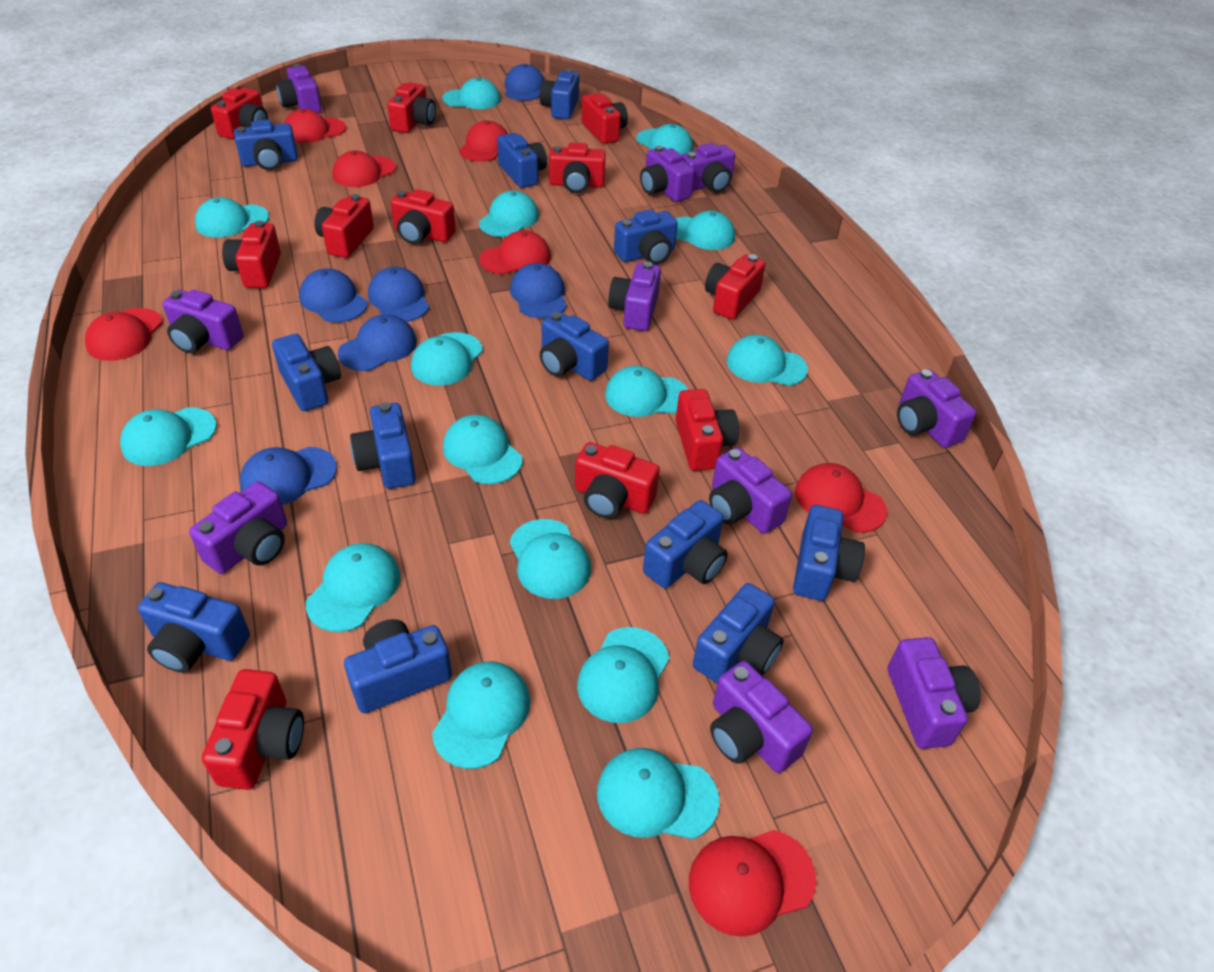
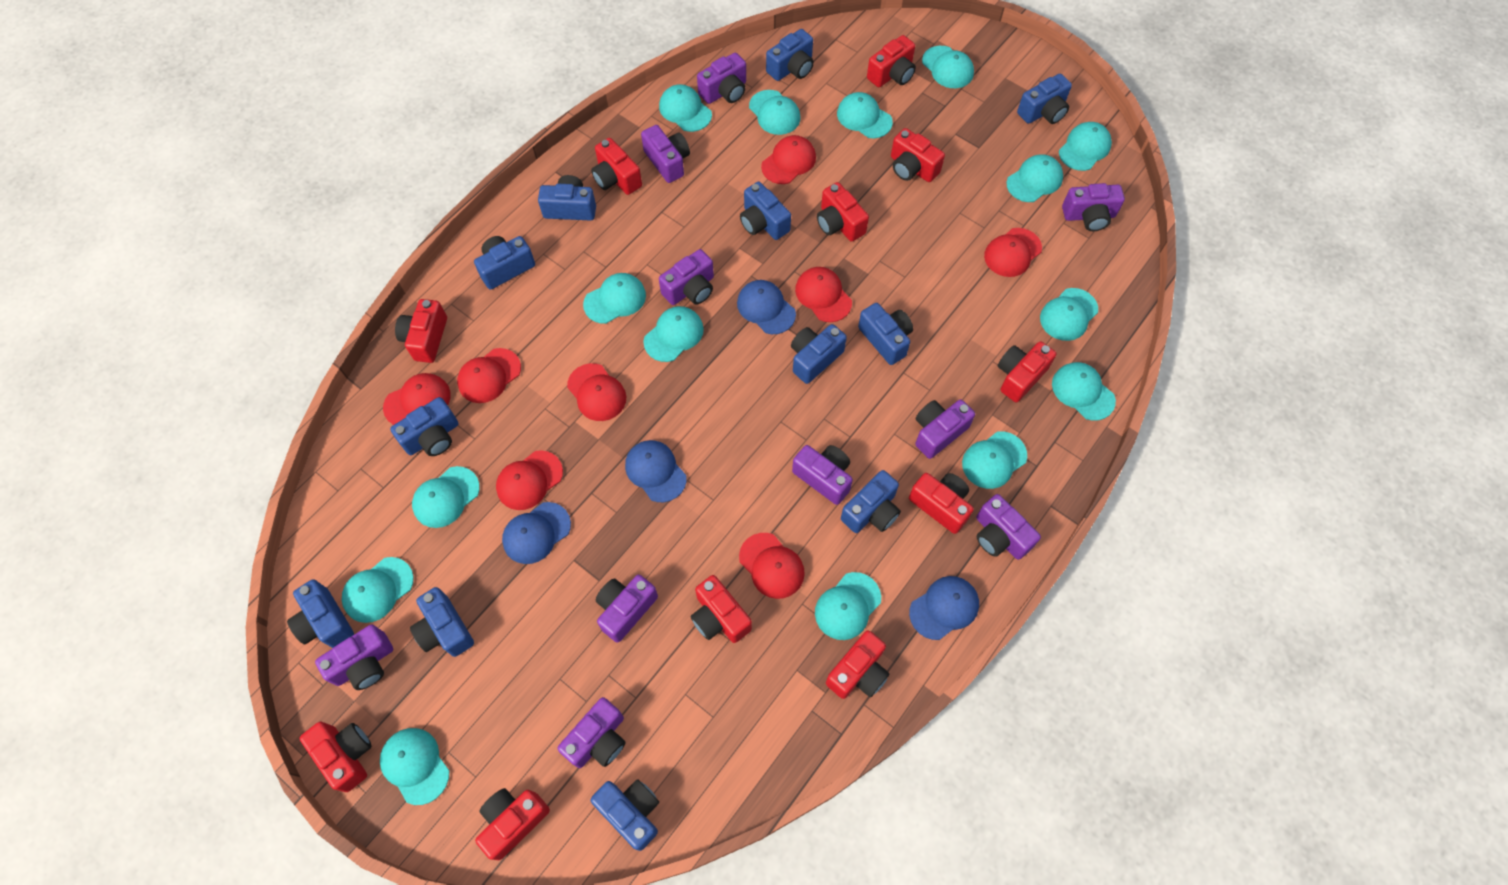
blue cap: [239,447,337,505] [299,268,368,322] [338,314,417,371] [368,267,429,322] [505,64,545,101] [510,263,567,318] = 6 -> [502,502,571,564] [625,440,686,502] [737,280,796,334] [909,576,979,640] = 4
red cap: [85,308,163,361] [284,109,346,143] [332,151,396,187] [459,121,508,162] [479,230,551,274] [689,830,816,937] [795,463,887,533] = 7 -> [383,373,451,425] [457,348,521,403] [496,450,563,510] [567,363,626,421] [739,533,805,599] [761,135,816,184] [795,267,852,322] [984,228,1042,277] = 8

